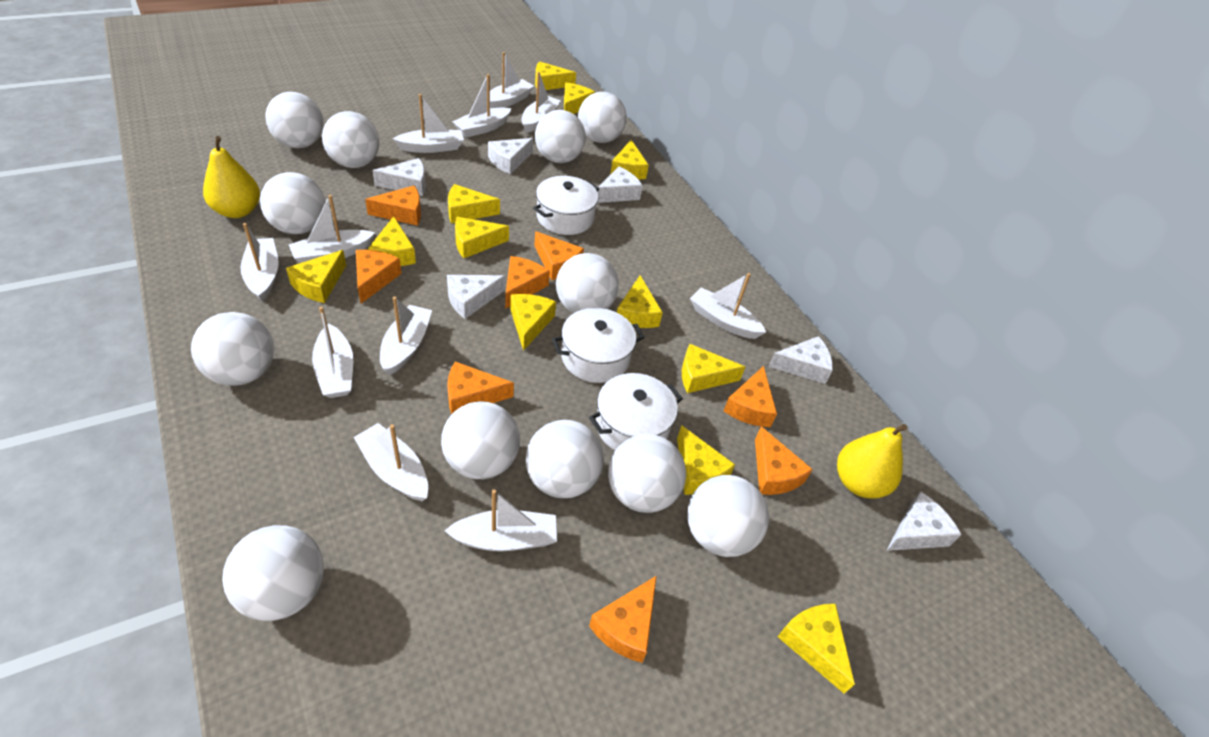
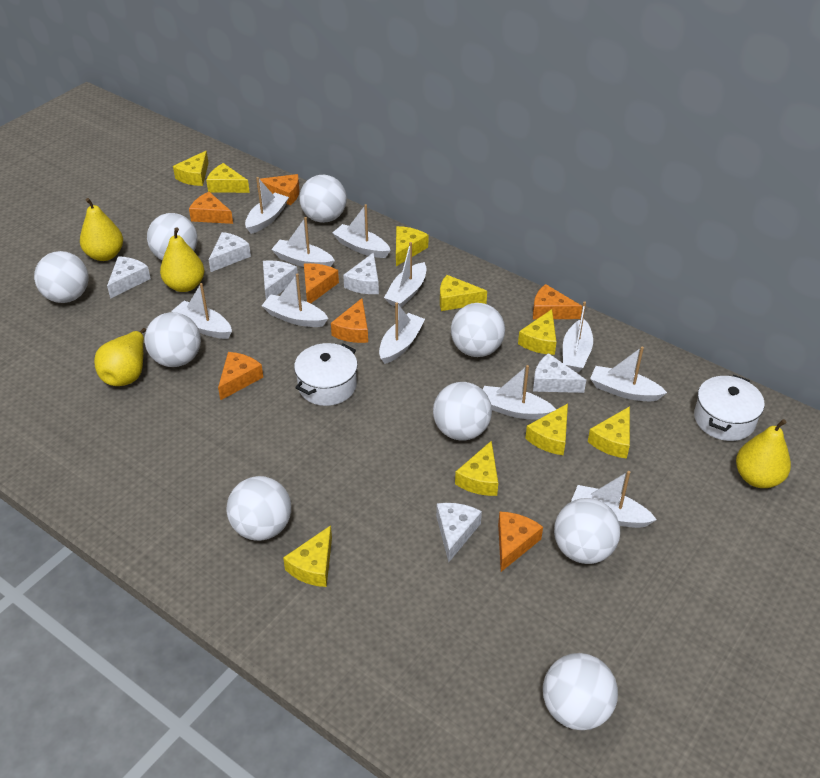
orange cheese: [356,250,402,304] [365,186,421,226] [447,362,514,414] [505,256,550,309] [534,231,584,280] [589,576,657,663] [724,366,777,427] [755,426,813,495] = 8 -> [189,192,233,224] [218,352,263,400] [257,174,300,205] [304,263,339,303] [331,298,368,343] [498,512,543,572] [533,284,582,319] = 7
white ball: [191,312,274,386] [222,525,324,621] [260,172,326,234] [265,92,324,148] [322,111,379,168] [441,401,520,479] [525,420,604,498] [535,110,586,163] [556,253,619,313] [578,92,627,143] [608,434,686,513] [687,475,769,557] = 12 -> [34,251,88,303] [144,312,201,367] [147,213,197,260] [227,476,291,541] [299,175,347,223] [433,382,492,441] [451,303,505,357] [543,653,618,730] [554,498,620,564] = 9
white pot: [533,176,599,235] [552,308,644,383] [589,373,683,450] = 3 -> [294,343,358,406] [694,375,764,441] = 2
yellow cheese: [286,250,346,303] [368,216,416,266] [448,184,500,224] [455,217,509,258] [510,294,556,351] [535,62,576,90] [564,83,595,114] [610,140,649,180] [617,275,663,328] [677,425,735,495] [682,344,745,393] [778,604,855,693] = 12 -> [173,151,208,186] [206,163,250,193] [283,525,332,587] [396,226,428,266] [440,275,487,311] [455,441,498,496] [518,309,556,355] [525,404,568,455] [588,406,630,459] = 9
yellow pear: [203,136,260,218] [837,424,908,499] = 2 -> [80,198,123,261] [94,328,146,386] [160,227,204,292] [736,419,791,488] = 4

